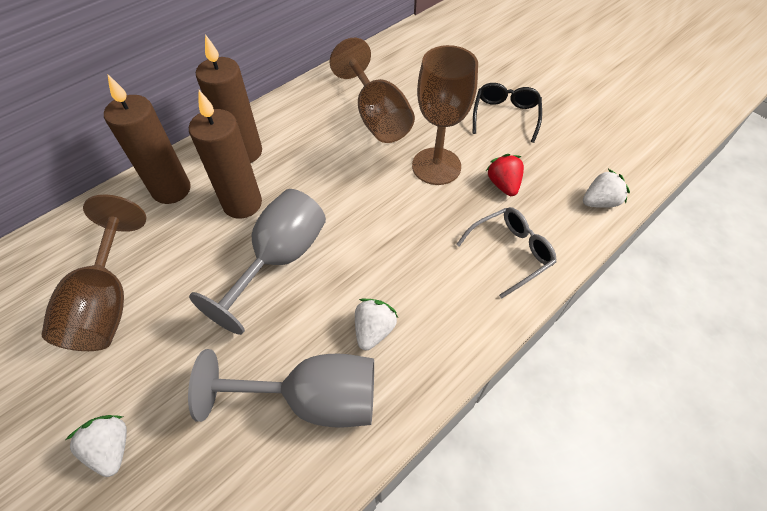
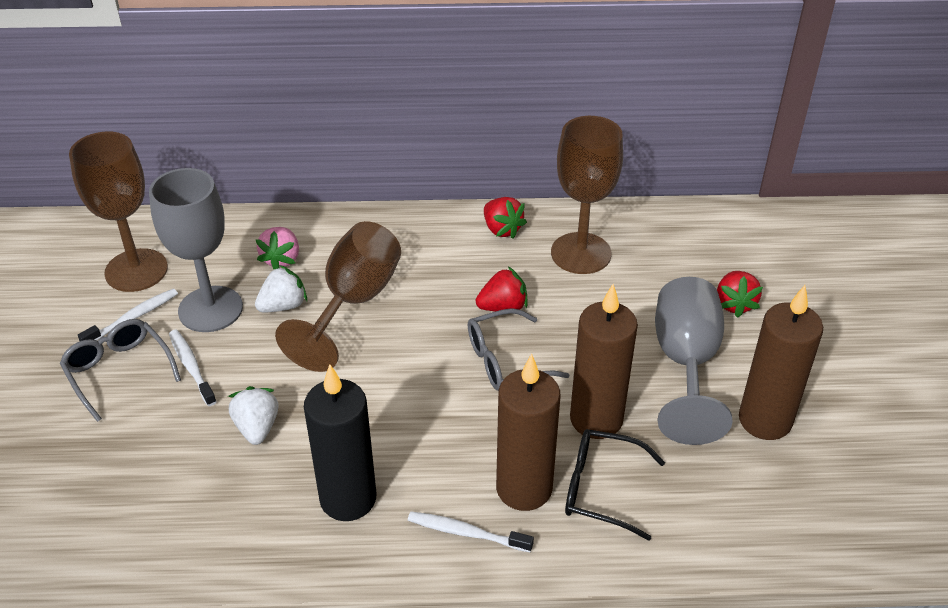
black candle: none = 0 -> [304,364,376,521] = 1
grey glasses: [456,207,557,298] = 1 -> [60,319,181,422] [468,308,570,391] = 2
pink strawberry: none = 0 -> [255,227,299,269] = 1
red strawberry: [486,154,524,196] = 1 -> [476,267,528,311] [484,197,527,239] [717,271,763,318] = 3
white strawberry: [66,415,127,477] [355,299,398,351] [583,169,630,208] = 3 -> [228,386,279,445] [255,265,307,312] = 2
white toothbrush: none = 0 -> [78,288,178,341] [169,330,217,406] [408,512,534,552] = 3

